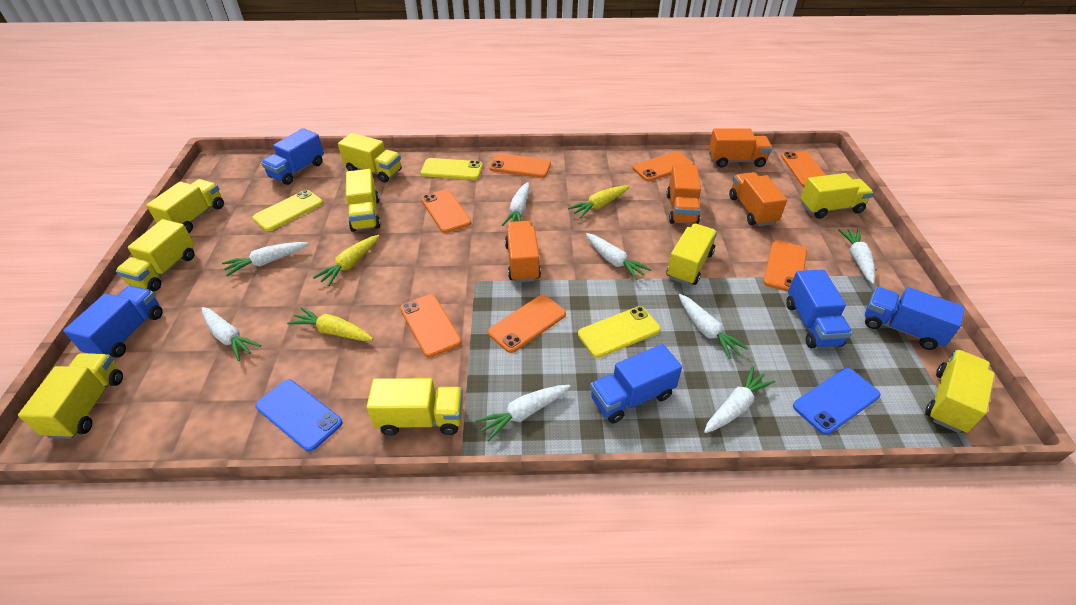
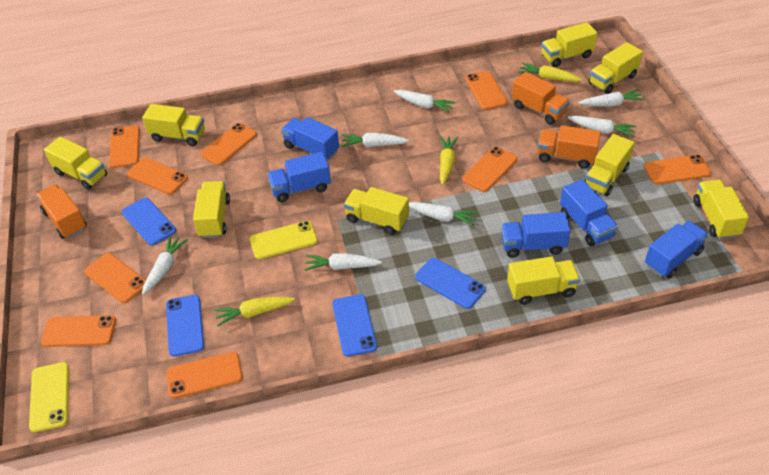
blue phone: [256,379,342,451] [793,368,880,435] = 2 -> [122,197,176,246] [166,295,204,357] [332,294,377,357] [415,258,486,309] = 4
orange phone: [400,294,462,358] [421,189,471,233] [488,295,566,353] [489,153,551,178] [632,151,694,181] [763,241,807,292] [781,151,825,187] = 7 -> [41,315,116,347] [84,253,146,303] [109,125,140,168] [127,157,188,195] [166,352,243,399] [200,123,257,166] [462,147,517,192] [465,71,508,110] [644,155,711,184] = 9
orange truck: [505,221,541,282] [666,164,701,224] [709,128,772,168] [729,172,787,226] = 4 -> [36,184,87,239] [512,72,570,125] [537,125,601,168] = 3
white carrot: [202,307,261,361] [222,242,308,276] [475,385,571,441] [502,182,530,226] [586,233,651,280] [679,294,748,359] [704,366,775,433] [838,229,875,284] = 8 -> [142,235,188,295] [304,253,382,271] [341,133,409,147] [394,90,456,113] [409,202,478,227] [568,116,637,138] [579,89,645,107] = 7
yellow phone: [252,190,323,231] [421,158,483,180] [578,306,661,358] = 3 -> [29,362,69,432] [250,221,318,259] = 2

